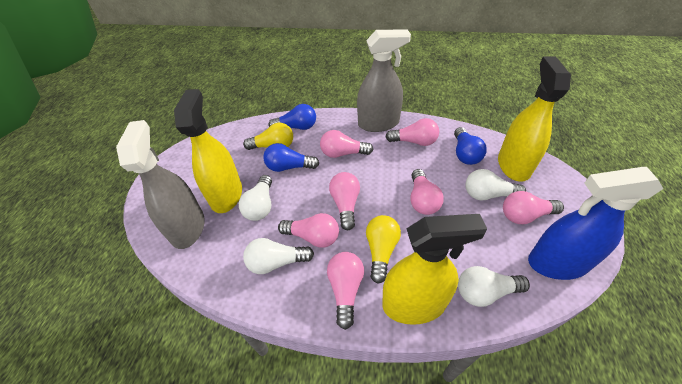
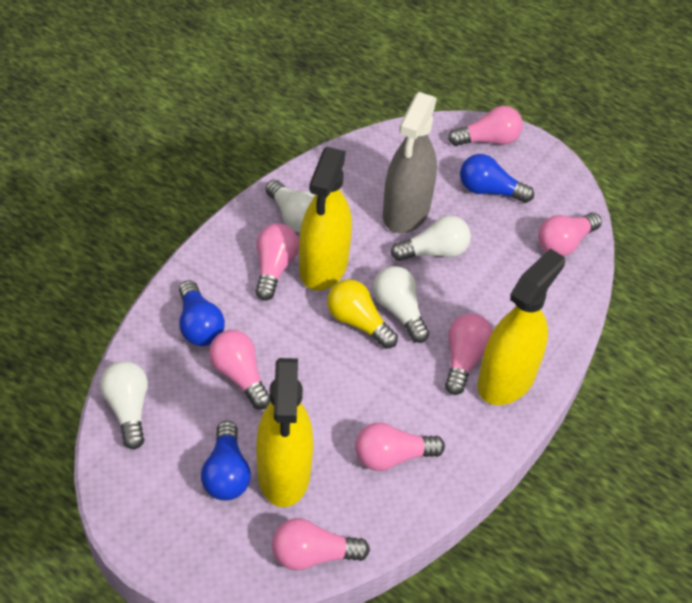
blue spray bottle: [528,167,663,280] = 1 -> none = 0
grey spray bottle: [116,120,205,249] [357,29,411,132] = 2 -> [383,92,437,233] = 1
yellow light bulb: [243,122,293,150] [366,215,401,284] = 2 -> [327,279,398,349] = 1

